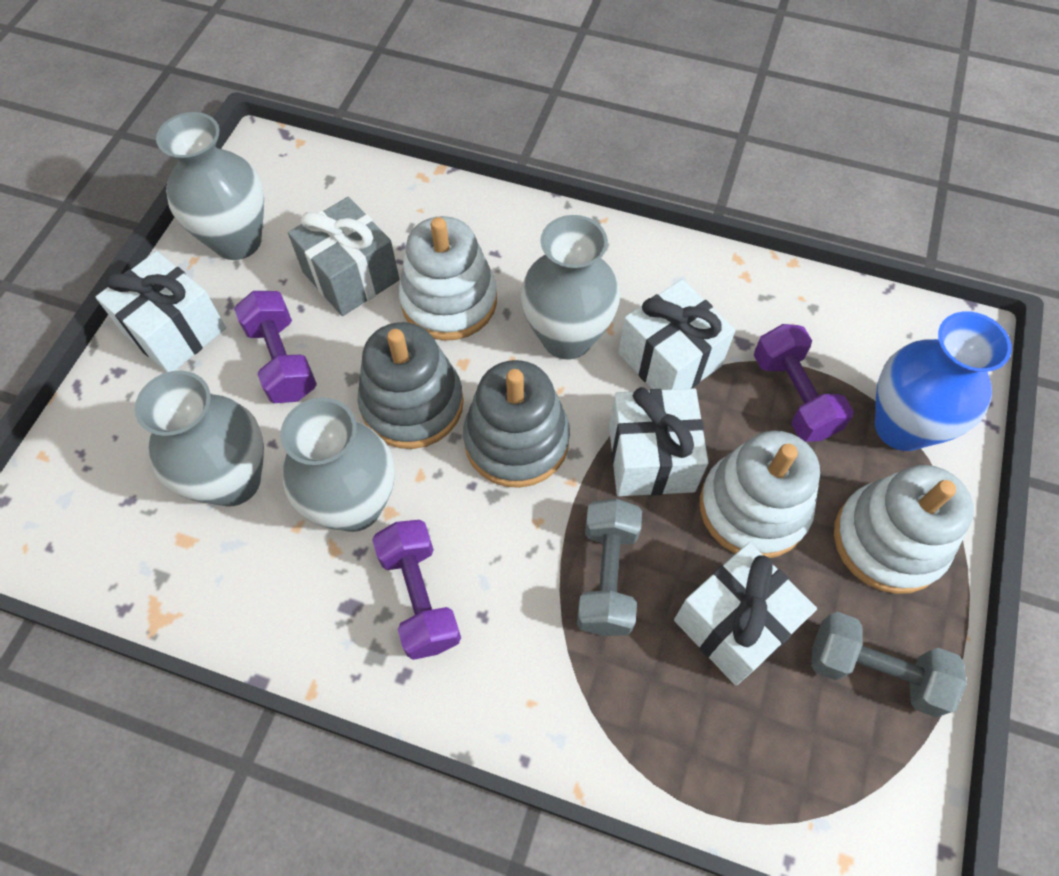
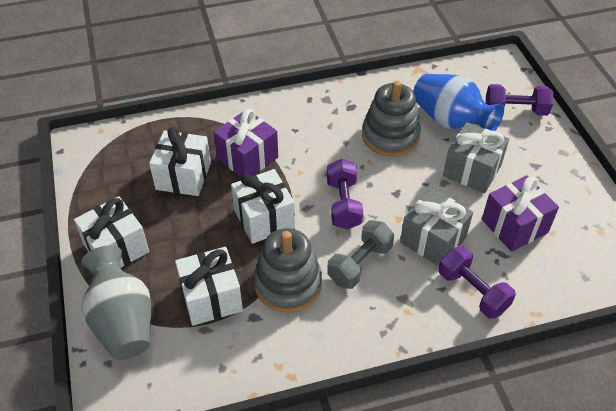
grey dumbbell: [577,499,642,636] [811,612,967,717] = 2 -> [327,220,394,289] = 1
grey gift: [288,197,400,316] = 1 -> [400,188,473,266] [443,122,509,193] = 2
grey vase: [135,371,264,507] [156,112,264,260] [280,398,394,532] [521,215,620,360] = 4 -> [81,245,151,360] = 1
purple gift: none = 0 -> [213,109,278,177] [482,175,559,252] = 2
white stacking toy: [399,216,497,341] [700,430,820,558] [834,465,974,594] = 3 -> none = 0

